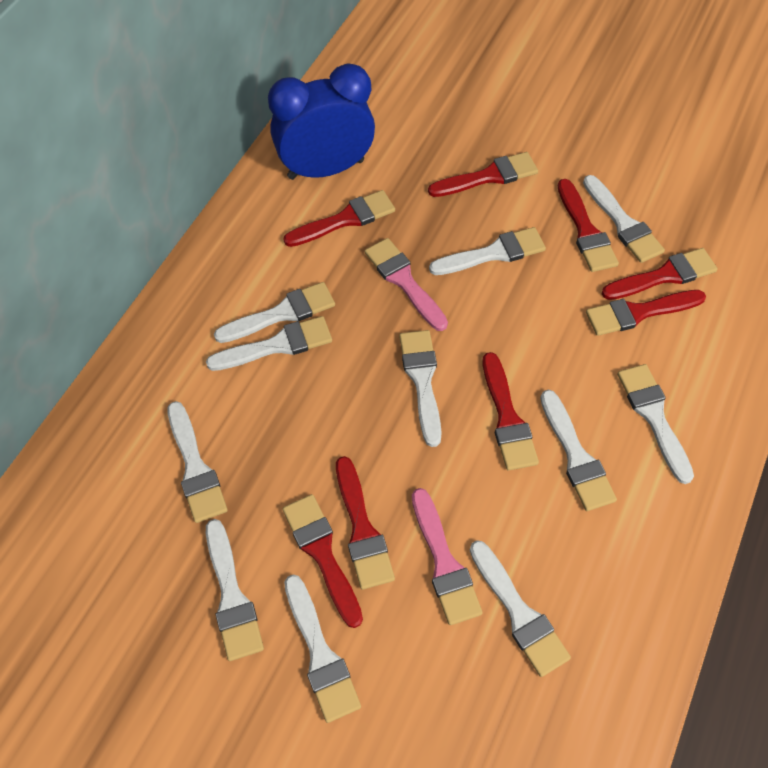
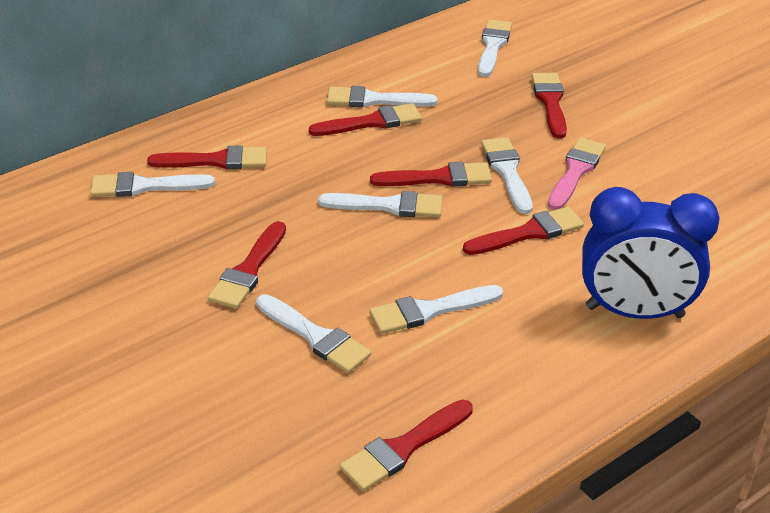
pink brush: [365,238,448,331] [412,488,483,625] = 2 -> [548,138,606,210] = 1
red brush: [283,190,395,247] [283,494,363,628] [336,456,395,590] [428,152,538,197] [483,352,539,471] [558,179,619,272] [586,290,706,336] [602,248,718,300] = 8 -> [147,145,267,169] [208,221,286,309] [309,103,422,136] [340,400,473,491] [370,162,492,187] [463,207,584,255] [531,73,567,139] = 7
white brush: [167,401,228,523] [206,316,332,371] [206,519,264,661] [214,282,335,343] [284,575,361,723] [399,330,442,447] [429,227,546,275] [470,540,571,677] [540,390,617,511] [583,175,665,263] [617,364,694,484] = 11 -> [90,172,215,197] [256,294,371,373] [318,191,443,217] [327,86,438,107] [369,285,503,334] [478,19,512,77] [481,137,533,214] = 7

